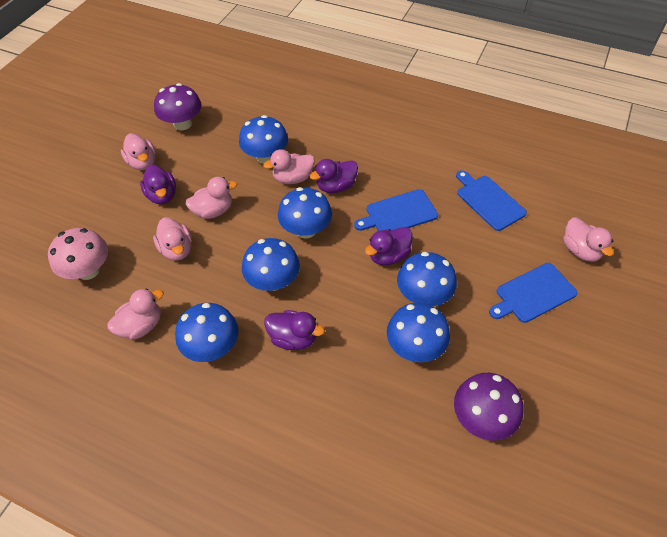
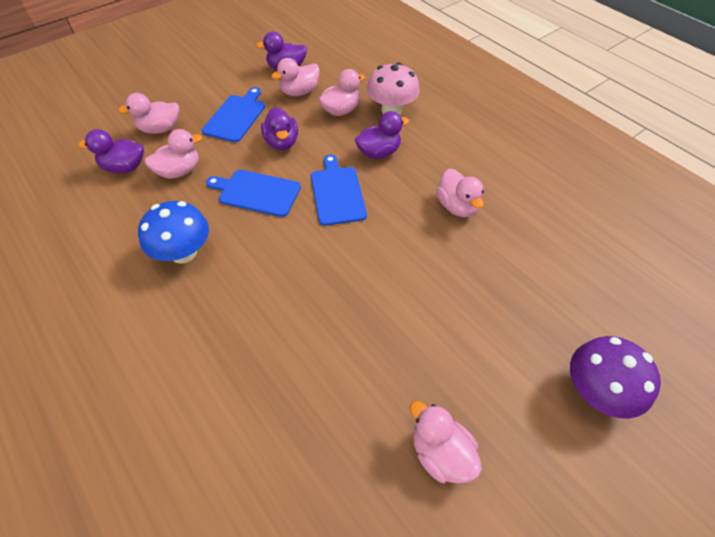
blue mushroom: [175,303,238,362] [239,115,288,164] [242,238,300,291] [278,187,332,238] [387,303,450,362] [397,252,457,306] = 6 -> [138,201,209,264] = 1
purple mushroom: [154,83,201,130] [454,373,523,441] = 2 -> [570,336,661,419] = 1

